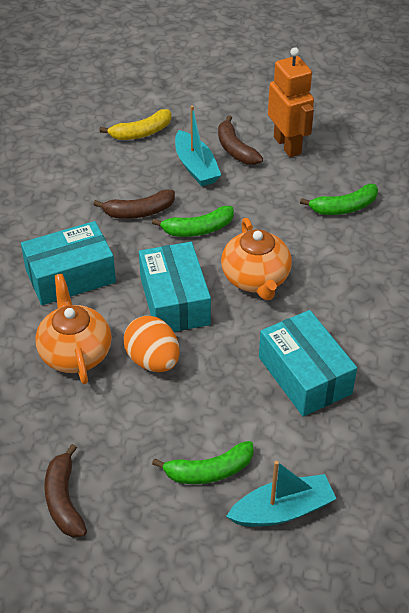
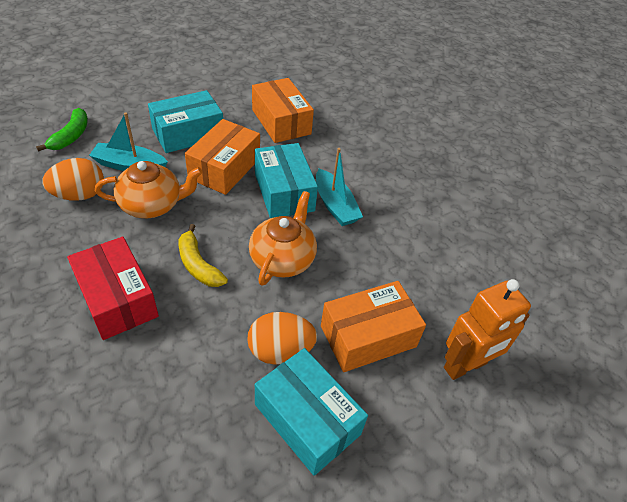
brown banana: [44,444,87,537] [93,189,175,219] [218,115,263,165] = 3 -> none = 0
green banana: [152,206,234,237] [152,441,254,484] [300,184,378,215] = 3 -> [36,108,88,152] = 1
orange box: none = 0 -> [185,119,260,195] [252,78,314,143] [321,281,426,372] = 3
orange egg: [124,316,180,372] = 1 -> [42,158,104,201] [247,312,317,365] = 2
red box: none = 0 -> [67,237,159,340] = 1

